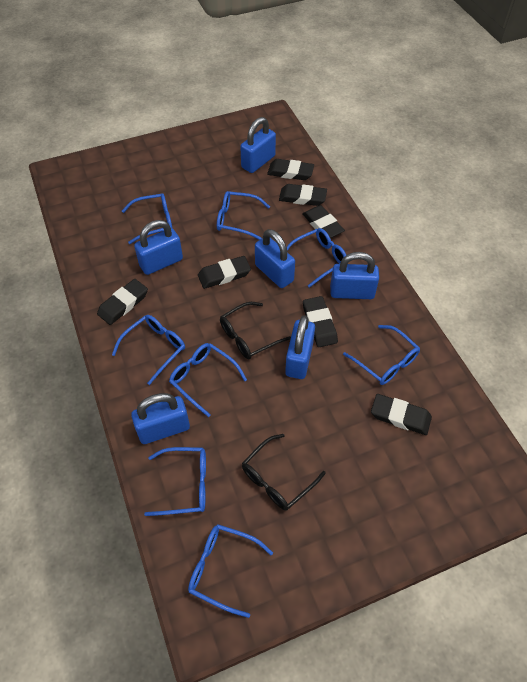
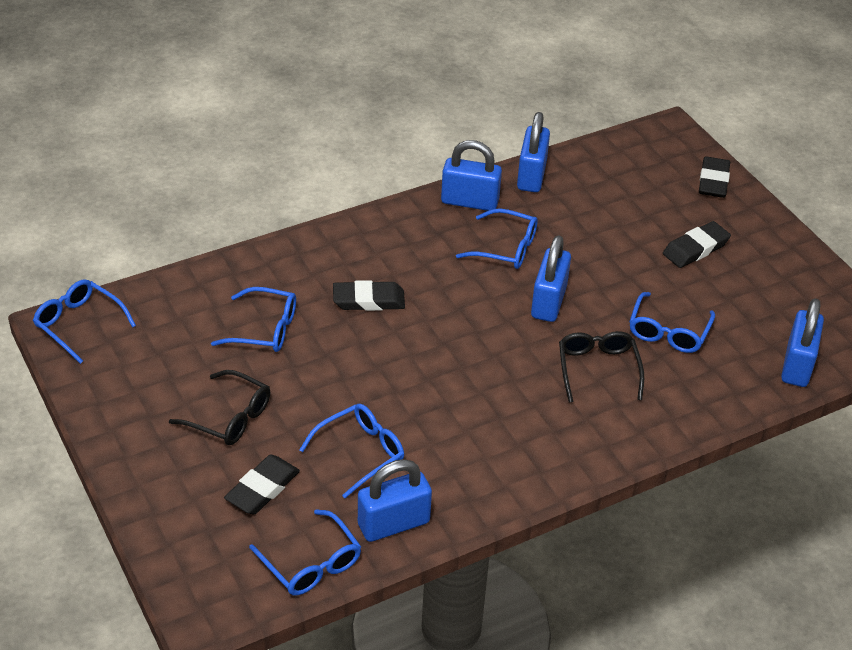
black eraser: [97,279,148,325] [198,256,251,289] [267,159,314,180] [279,184,327,206] [302,205,345,238] [303,296,338,347] [371,394,432,435] = 7 -> [224,455,300,514] [333,280,405,311] [663,221,731,268] [699,156,730,198] = 4
blue glasses: [112,315,185,385] [122,193,172,244] [144,447,206,516] [169,343,247,417] [188,524,273,618] [217,191,270,240] [287,228,346,288] [343,325,420,385] = 8 -> [33,279,136,364] [211,287,296,352] [249,509,361,595] [299,404,404,498] [456,208,538,269] [629,292,715,353] = 6
blue padlock: [131,393,190,444] [134,220,183,275] [240,117,276,173] [255,229,295,288] [285,315,315,379] [330,252,379,299] = 6 -> [358,459,432,542] [441,140,502,211] [517,112,550,192] [531,235,571,322] [781,299,824,387] = 5

